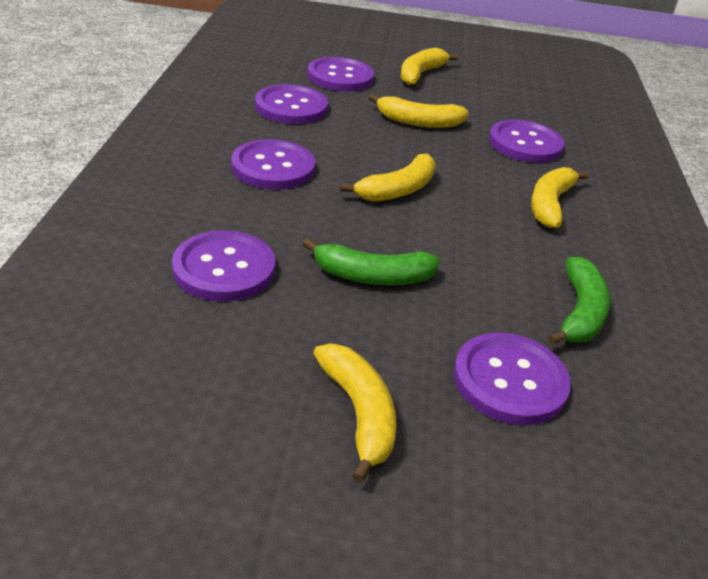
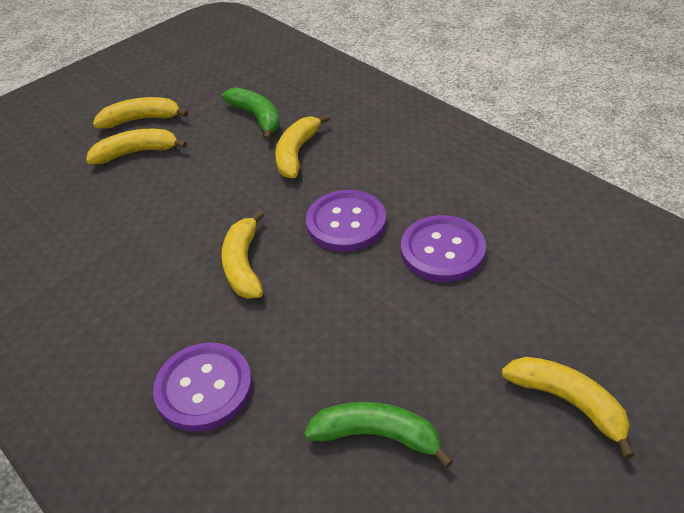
purple button: [172,230,275,302] [231,139,315,190] [255,84,328,124] [308,57,374,92] [454,333,571,425] [489,119,565,163] = 6 -> [153,342,252,432] [306,190,386,252] [401,215,486,282] = 3

